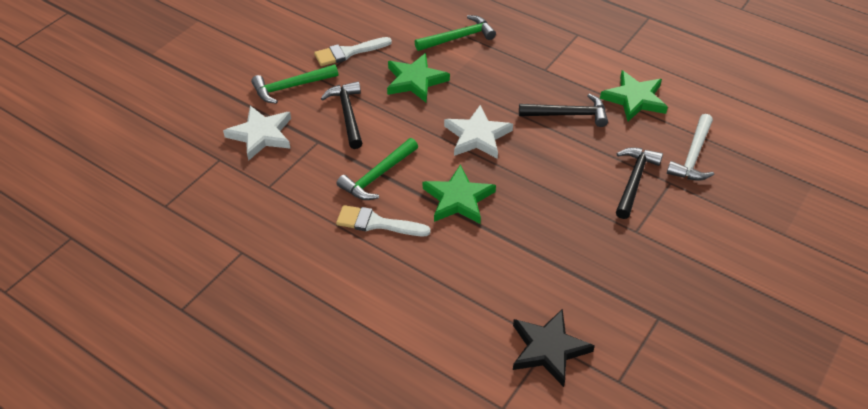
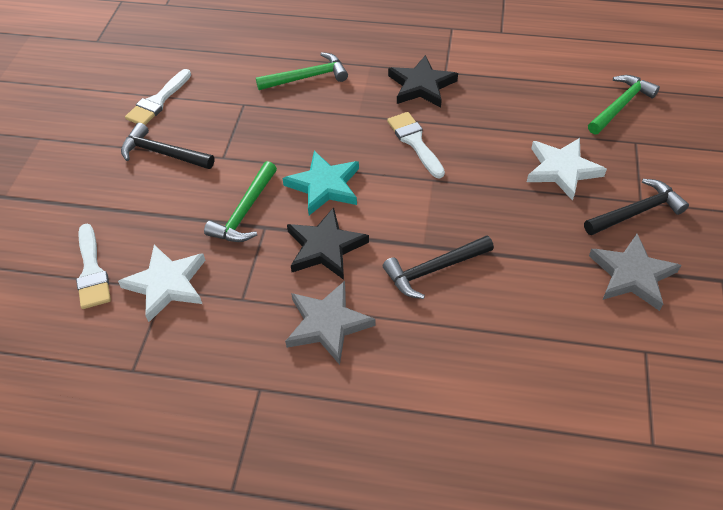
black star: [513,309,595,387] = 1 -> [287,207,369,280] [388,55,458,107] = 2
green star: [387,53,450,102] [423,164,496,224] [600,70,668,121] = 3 -> none = 0
grey star: none = 0 -> [285,281,376,365] [589,234,681,311] = 2
turquoise star: none = 0 -> [282,151,359,215] = 1
white brush: [314,37,392,66] [336,205,431,236] = 2 -> [76,224,111,309] [125,69,191,125] [387,112,445,179] = 3
white hammer: [667,114,714,181] = 1 -> none = 0

